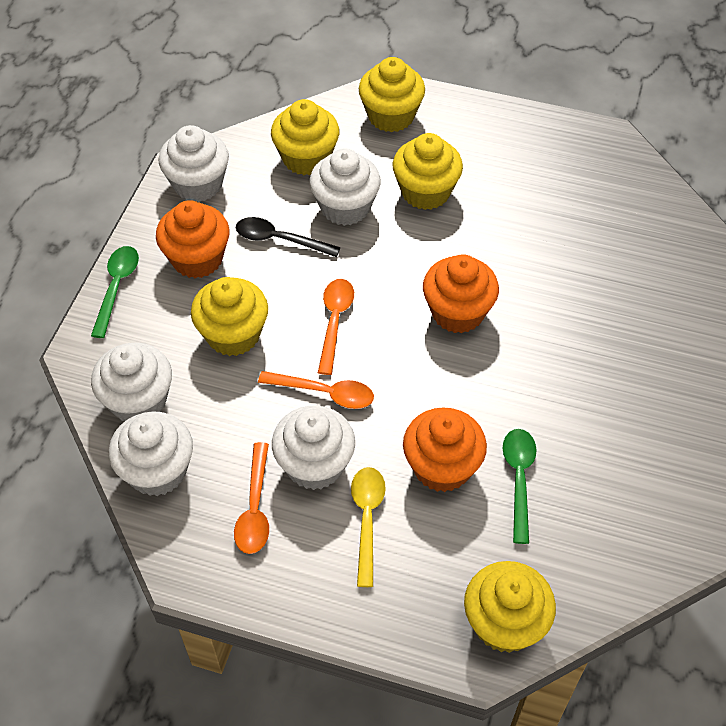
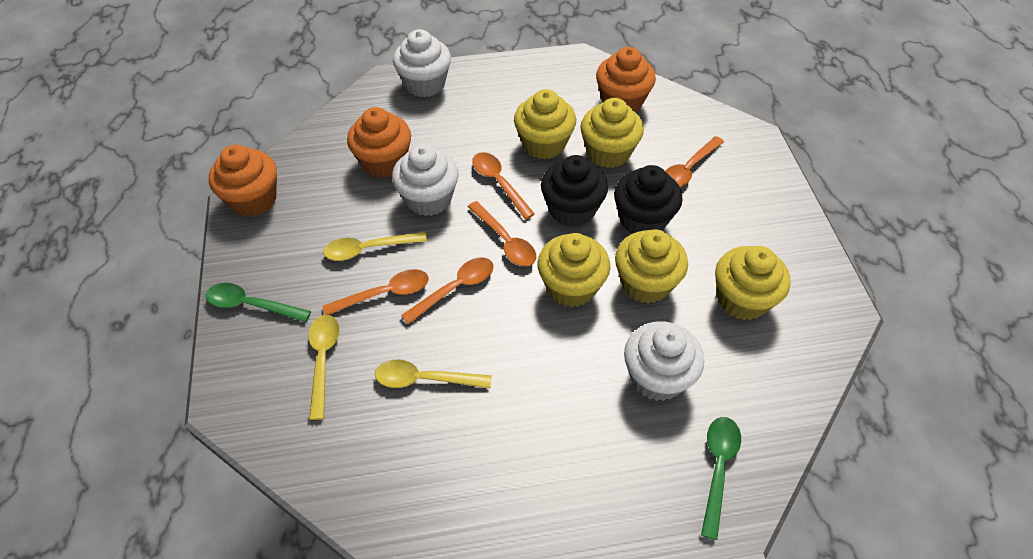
black cupcake: none = 0 -> [541,155,608,227] [614,165,682,234] = 2
black spoon: [236,217,341,257] = 1 -> none = 0
orange spoon: [234,442,269,554] [258,371,374,409] [318,279,354,375] = 3 -> [323,269,429,315] [401,257,494,324] [468,201,536,266] [472,152,535,219] [665,136,724,187] = 5
white cupcake: [91,343,172,421] [109,411,193,496] [158,125,229,202] [272,405,355,490] [310,148,381,226] = 5 -> [392,144,459,216] [393,29,451,97] [624,321,704,401] = 3
yellow spoon: [351,467,386,587] = 1 -> [308,315,339,420] [323,232,428,261] [375,360,492,388] = 3

